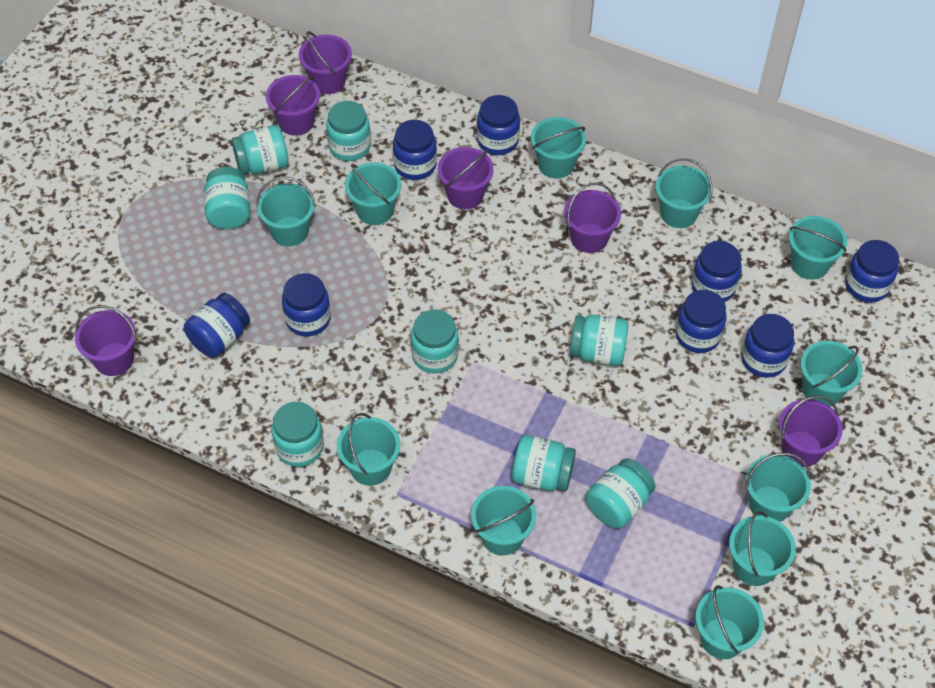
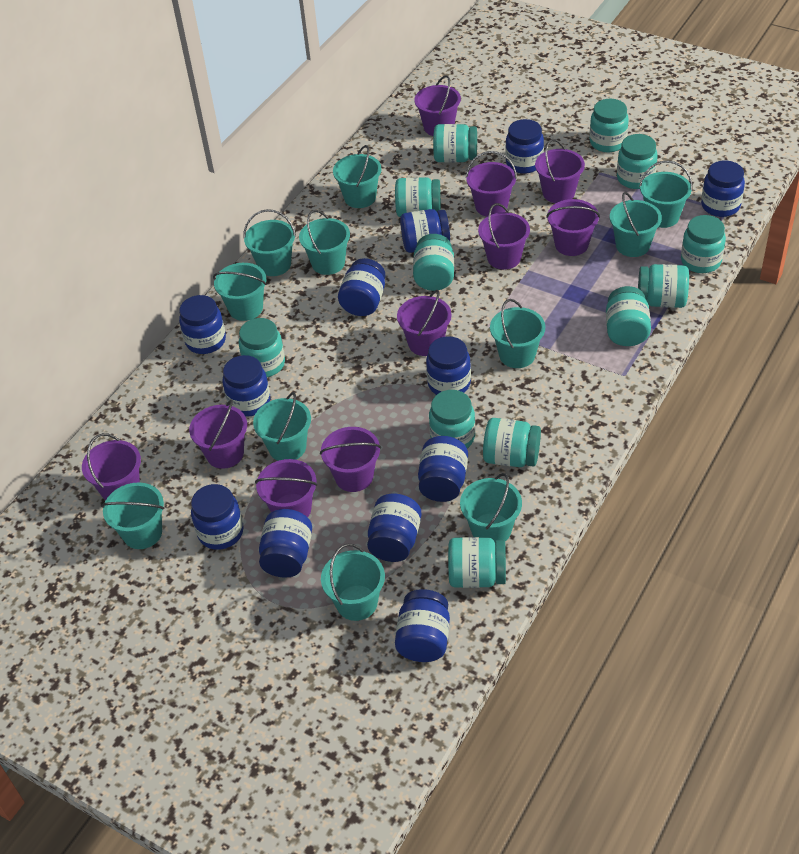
blue jar: [184,293,250,358] [282,273,331,336] [393,120,437,180] [477,95,520,155] [676,290,727,353] [691,241,742,302] [741,314,794,378] [845,240,899,302] = 8 -> [179,295,226,354] [191,484,244,550] [223,355,270,417] [259,509,312,578] [338,258,386,316] [367,494,422,562] [395,589,450,662] [400,209,450,253] [418,436,468,502] [426,336,471,395] [506,119,544,174] [701,160,745,217] = 12
purple bucket: [75,305,136,376] [266,75,320,136] [299,31,352,94] [438,147,494,209] [564,182,621,253] [779,395,843,467] = 6 -> [82,433,141,501] [189,400,247,469] [255,459,317,518] [320,427,381,492] [397,290,452,356] [414,75,461,136] [466,151,517,217] [478,203,530,270] [535,139,585,203] [546,199,600,256] = 10
turquoise jar: [204,167,250,229] [231,125,289,175] [272,402,324,467] [326,101,371,161] [411,310,459,373] [512,435,576,491] [570,315,628,366] [586,458,655,528] = 8 -> [239,318,285,377] [395,177,441,217] [413,234,454,291] [429,390,475,448] [433,124,477,162] [448,537,506,588] [483,418,541,467] [590,99,629,152] [606,286,651,346] [617,134,658,189] [638,264,689,308] [681,215,726,273] = 12

